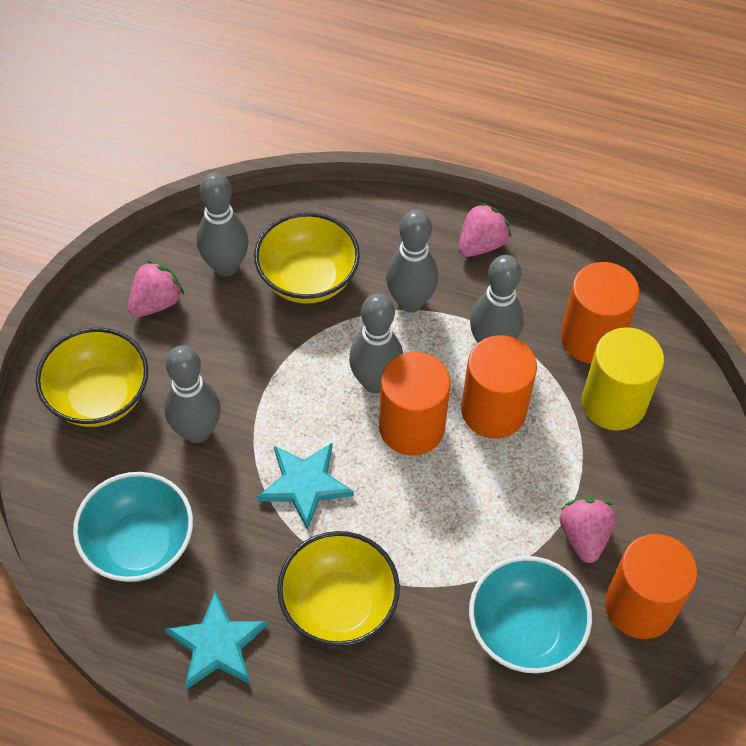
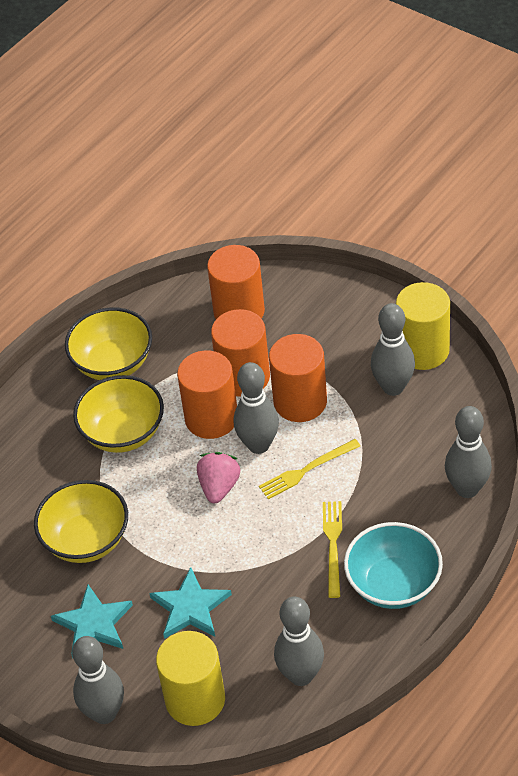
pink strawberry: [128,260,184,317] [459,202,511,257] [560,497,615,563] = 3 -> [197,452,240,503] = 1
turquoise bowl: [73,472,193,582] [469,556,592,673] = 2 -> [344,522,443,609] = 1
yellow cylinder: [582,327,664,431] = 1 -> [156,631,225,726] [396,282,450,370] = 2
yellow fork: none = 0 -> [259,439,360,499] [323,501,342,598] = 2

